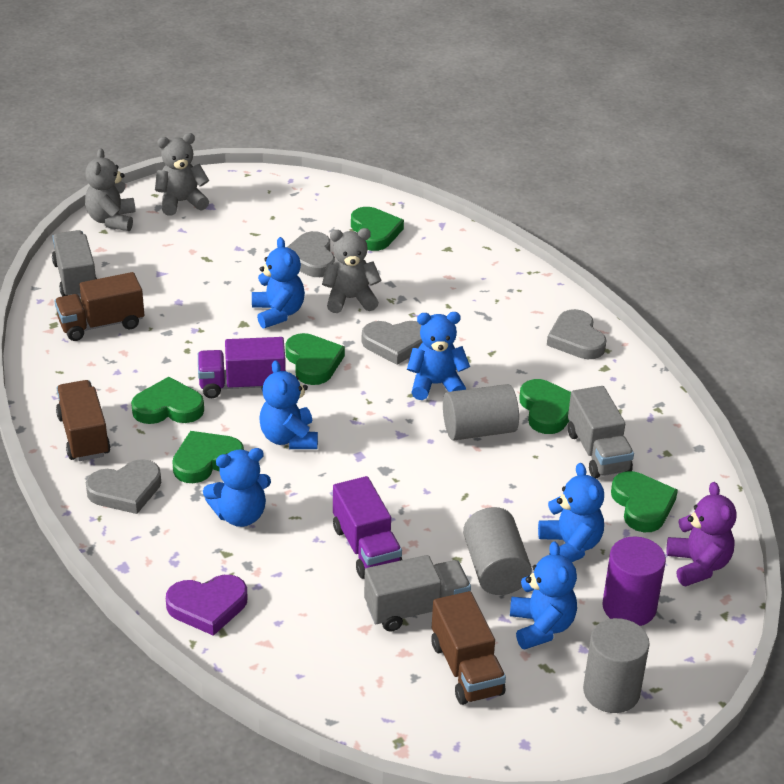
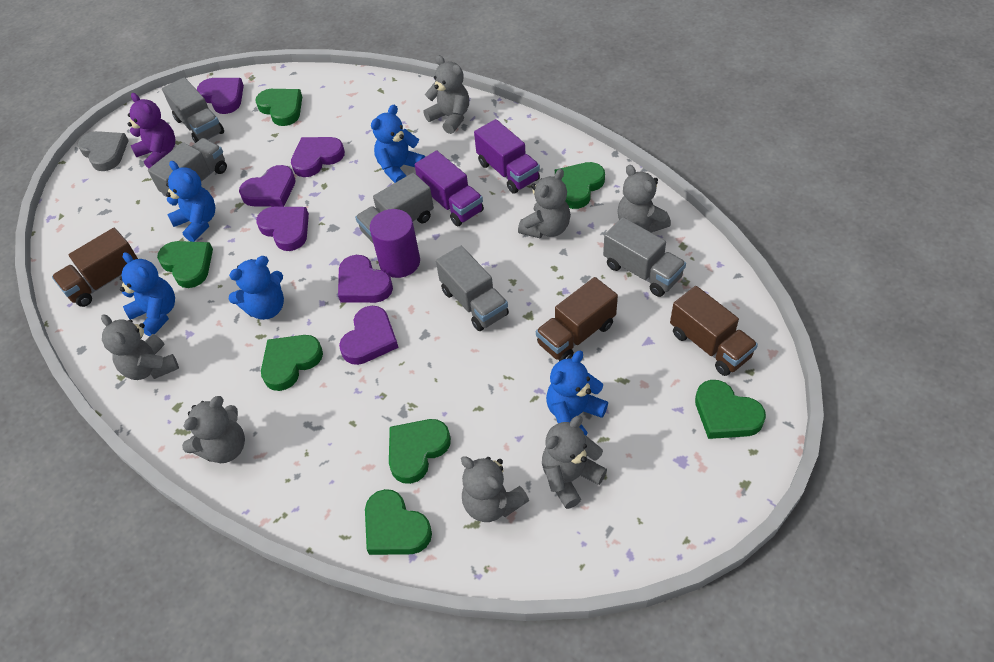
blue teddy bear: [203,448,271,527] [252,237,305,328] [259,360,318,449] [407,312,470,400] [510,541,577,650] [538,463,604,562] = 6 -> [120,252,175,336] [166,161,216,242] [229,256,284,320] [371,105,425,183] [546,351,608,435] = 5
green heart: [131,377,204,424] [172,431,244,483] [285,333,345,385] [351,207,404,251] [519,379,571,434] [611,471,678,532] = 6 -> [157,241,213,288] [256,89,302,126] [261,335,323,391] [365,489,432,555] [389,419,451,484] [555,162,605,209] [695,380,766,439] = 7
grey cylinder: [443,384,519,440] [463,507,532,595] [583,618,650,713] = 3 -> none = 0
grey heart: [86,459,161,514] [287,231,335,277] [362,321,423,365] [547,309,607,359] = 4 -> [77,131,129,171] = 1
grey teddy bear: [85,148,136,231] [155,133,209,216] [322,228,381,313] = 3 -> [101,314,179,380] [182,396,245,463] [423,55,469,134] [461,456,529,522] [518,169,571,239] [542,416,607,509] [618,165,671,233] = 7
grey truck: [52,230,97,297] [364,555,471,632] [568,386,634,478] = 3 -> [148,138,227,197] [162,77,224,143] [355,173,434,243] [436,246,509,331] [603,217,686,297] = 5
purple heart: [166,575,248,636] = 1 -> [197,78,244,114] [239,165,295,207] [256,207,309,251] [291,137,345,177] [338,255,393,303] [339,306,398,365] = 6

